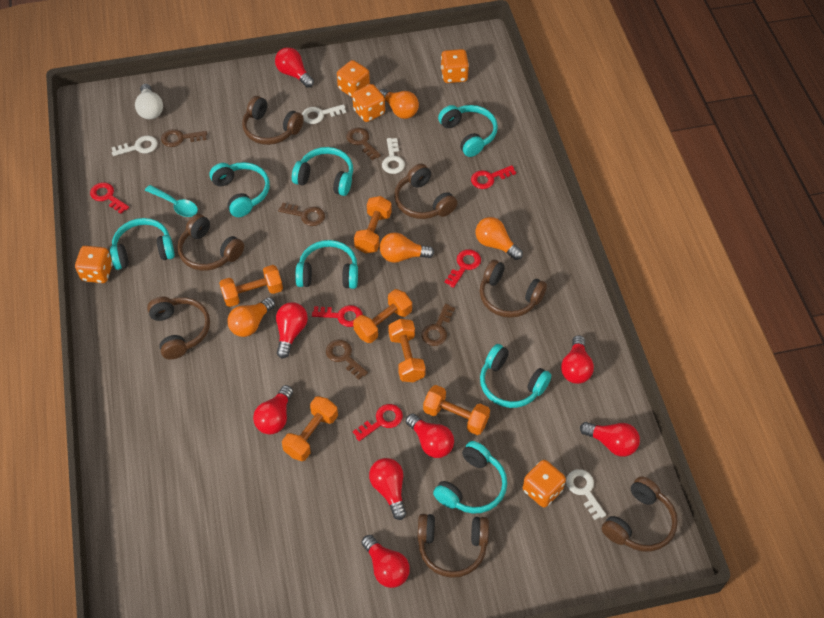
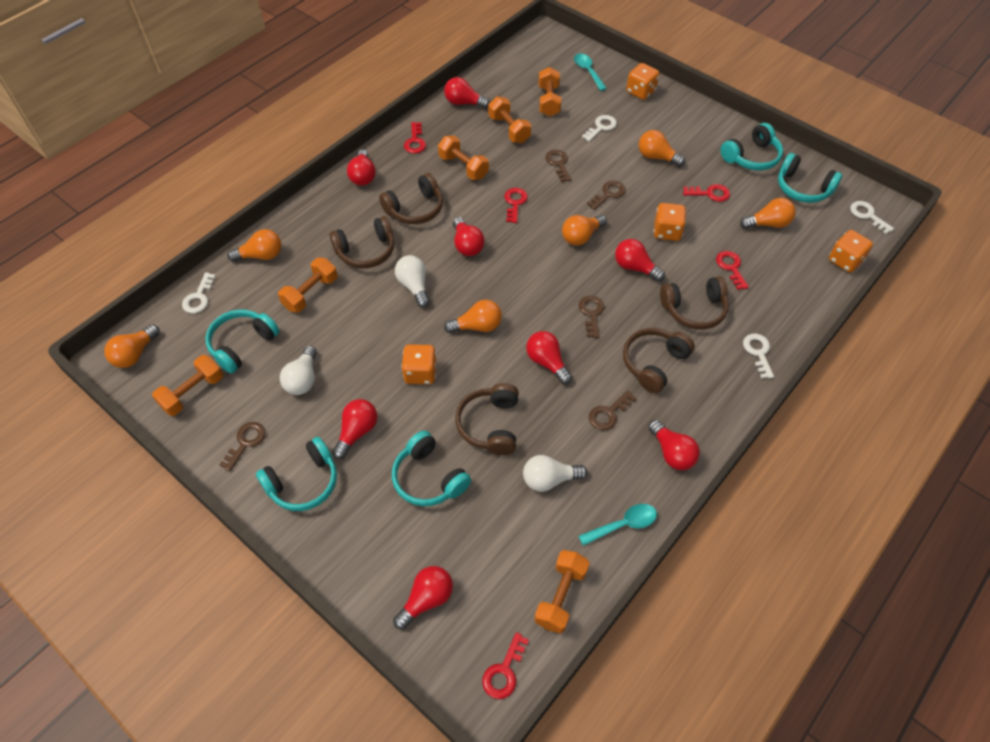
brown headphones: [147,297,210,360] [177,214,244,271] [242,96,304,145] [394,164,457,219] [418,514,489,578] [480,260,547,318] [602,477,678,551] = 7 -> [330,216,394,268] [379,173,443,224] [455,383,519,455] [623,328,695,393] [660,276,729,330] = 5
orange dice: [75,246,113,283] [337,60,370,98] [352,84,385,122] [441,49,469,83] [523,460,566,507] = 5 -> [401,344,436,384] [626,63,659,100] [654,203,686,241] [829,230,873,273] = 4
orange light bulb: [227,297,275,337] [380,89,419,119] [380,232,434,263] [476,217,523,260] = 4 -> [104,325,160,368] [227,229,281,262] [444,300,502,333] [562,215,607,245] [639,130,685,167] [740,198,796,229] = 6
turquoise headphones: [110,218,175,270] [209,162,270,217] [292,147,353,196] [295,240,358,289] [433,441,507,514] [438,105,498,157] [480,344,551,408] = 7 -> [205,310,279,374] [256,437,337,511] [392,431,471,506] [720,123,783,171] [778,153,843,203] = 5
turquoise spoon: [145,185,198,217] = 1 -> [574,53,607,91] [579,504,657,546] = 2
white light bulb: [135,84,163,119] = 1 -> [280,346,317,395] [395,255,430,308] [523,455,587,492] = 3

